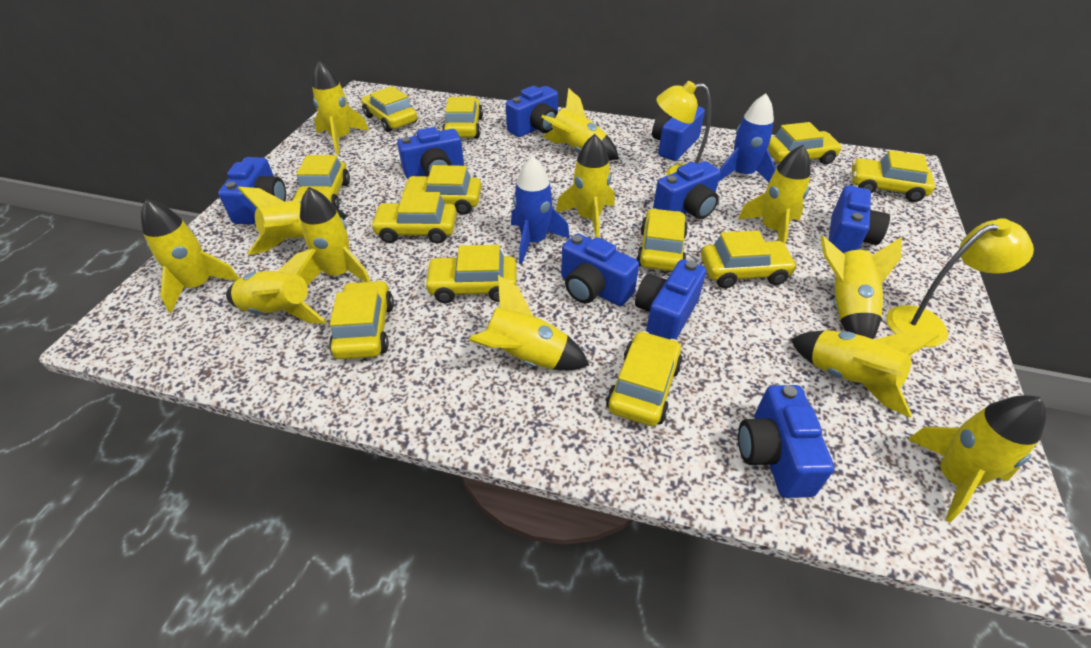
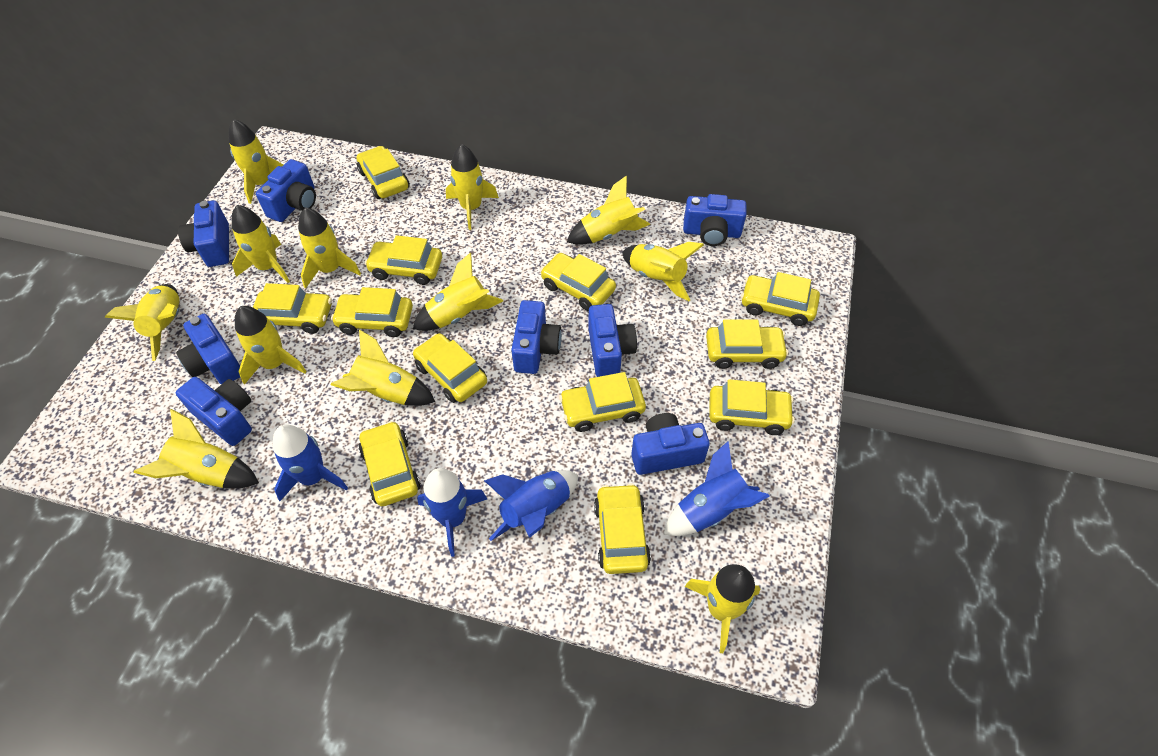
blue camera: [218,157,286,224] [397,127,464,179] [506,86,558,137] [561,233,639,306] [635,259,706,340] [652,105,705,161] [653,161,720,219] [738,385,835,498] [829,185,890,253] = 9 -> [176,314,240,384] [176,377,252,446] [178,200,229,267] [256,159,316,222] [511,300,562,374] [588,304,637,377] [631,413,710,475] [683,194,747,246] = 8
blue rocket: [511,156,570,264] [718,94,776,182] = 2 -> [272,424,348,501] [417,468,487,557] [484,470,578,541] [663,441,770,536] = 4
yellow lamp: [656,81,711,176] [886,218,1034,347] = 2 -> none = 0

